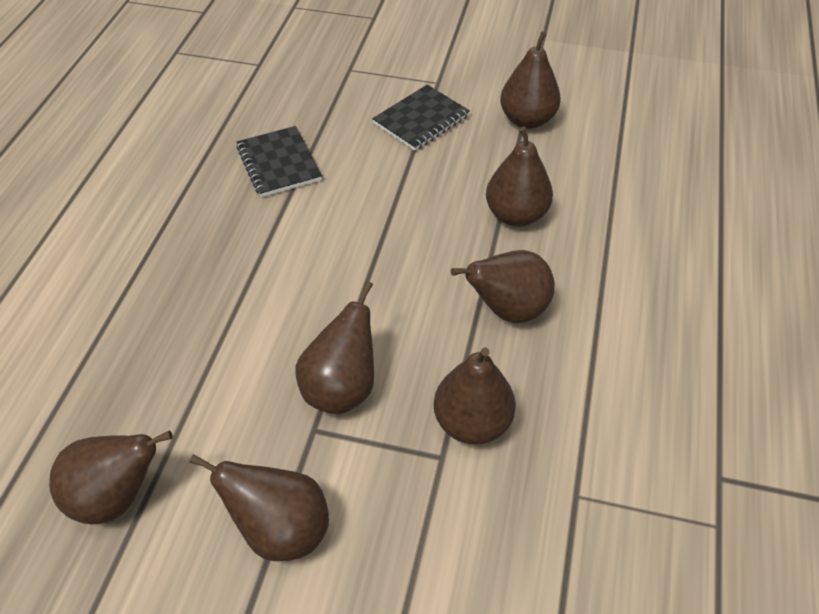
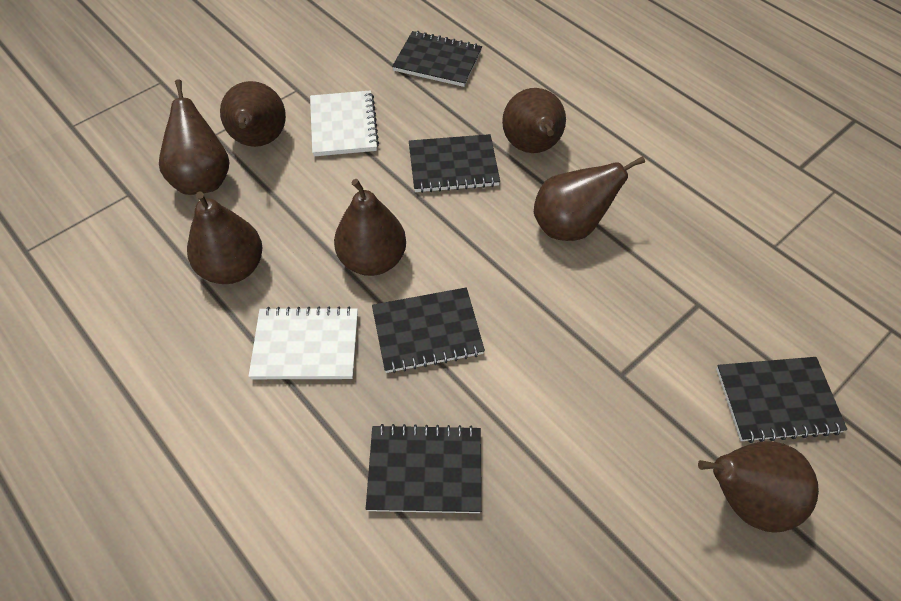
black notebook: [236,126,322,197] [372,85,470,151] = 2 -> [366,424,481,513] [372,287,485,373] [392,31,482,87] [409,134,500,193] [716,357,847,443] = 5
white notebook: none = 0 -> [248,307,358,379] [310,90,379,156] = 2

